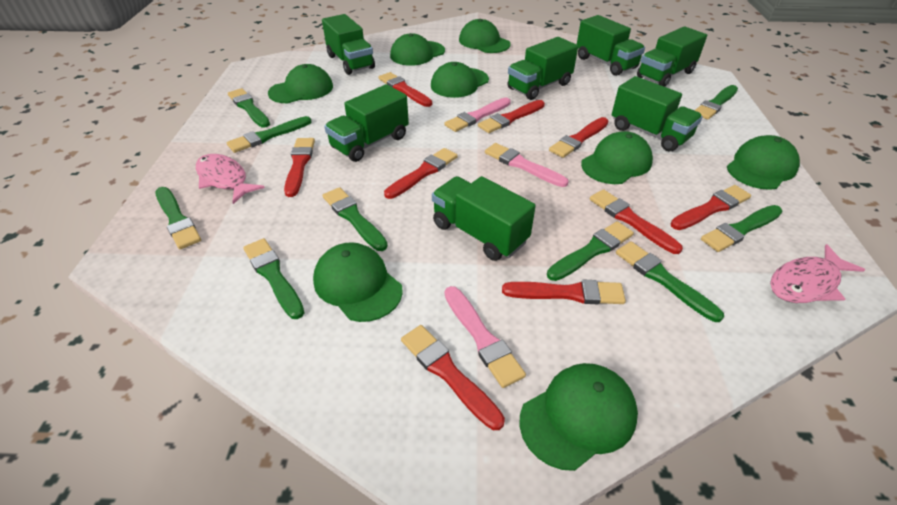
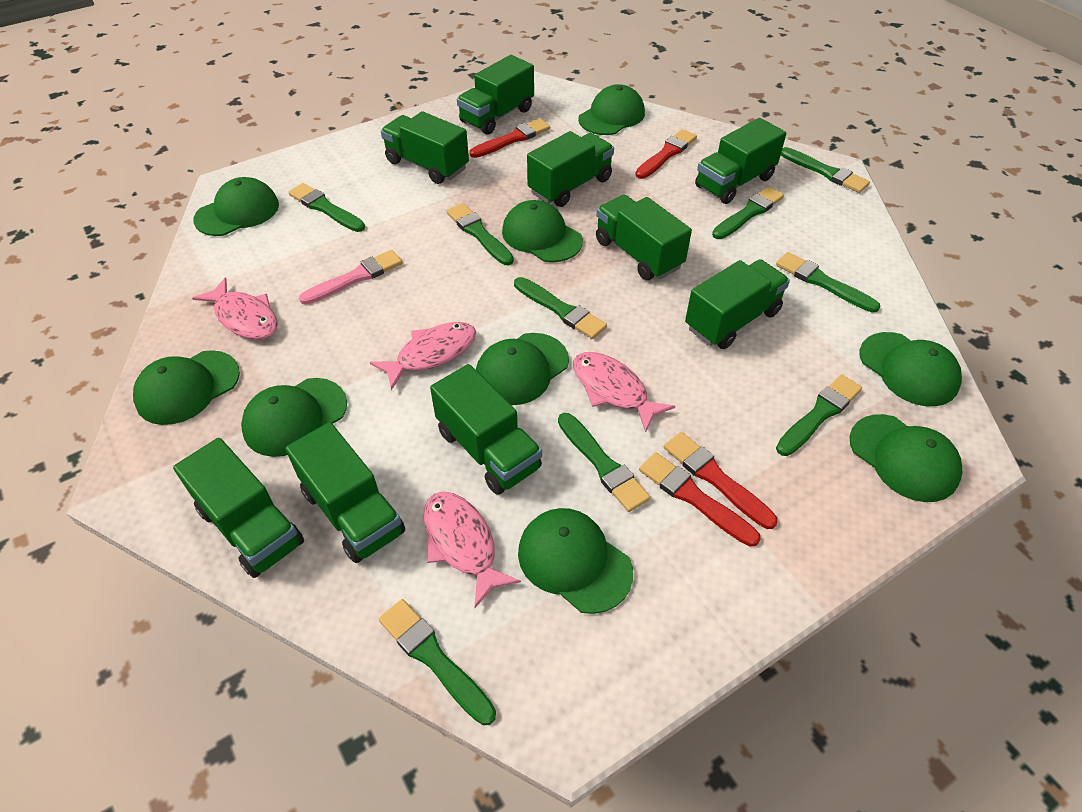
green cap: [268,64,333,103] [313,242,403,322] [390,33,445,66] [431,62,489,98] [459,19,511,53] [520,363,638,471] [581,131,653,184] [727,135,800,190] = 8 -> [133,350,240,425] [193,177,279,236] [241,378,347,457] [476,333,569,405] [502,200,583,262] [518,508,633,614] [578,84,645,135] [850,414,962,502] [860,332,962,406] = 9
green truck: [322,14,375,75] [324,84,409,162] [432,176,536,261] [507,37,578,100] [577,15,645,76] [612,76,703,152] [637,26,707,87] = 7 -> [173,438,304,578] [285,422,405,563] [381,111,469,184] [430,364,542,495] [457,55,534,135] [527,131,614,207] [596,195,692,280] [685,259,790,349] [695,118,786,204] = 9
pink brush: [444,97,511,132] [445,286,526,388] [485,143,569,187] = 3 -> [299,250,403,305] = 1
pink fish: [196,154,265,204] [770,244,865,303] = 2 -> [192,277,278,340] [370,322,476,390] [424,491,521,608] [573,352,675,433] = 4
red brush: [284,138,315,197] [379,72,432,107] [384,148,458,199] [401,325,505,430] [478,100,545,133] [502,279,626,304] [549,117,609,158] [590,189,683,254] [671,185,751,230] = 9 -> [469,118,550,158] [635,129,697,179] [639,452,761,547] [664,432,778,529] = 4

